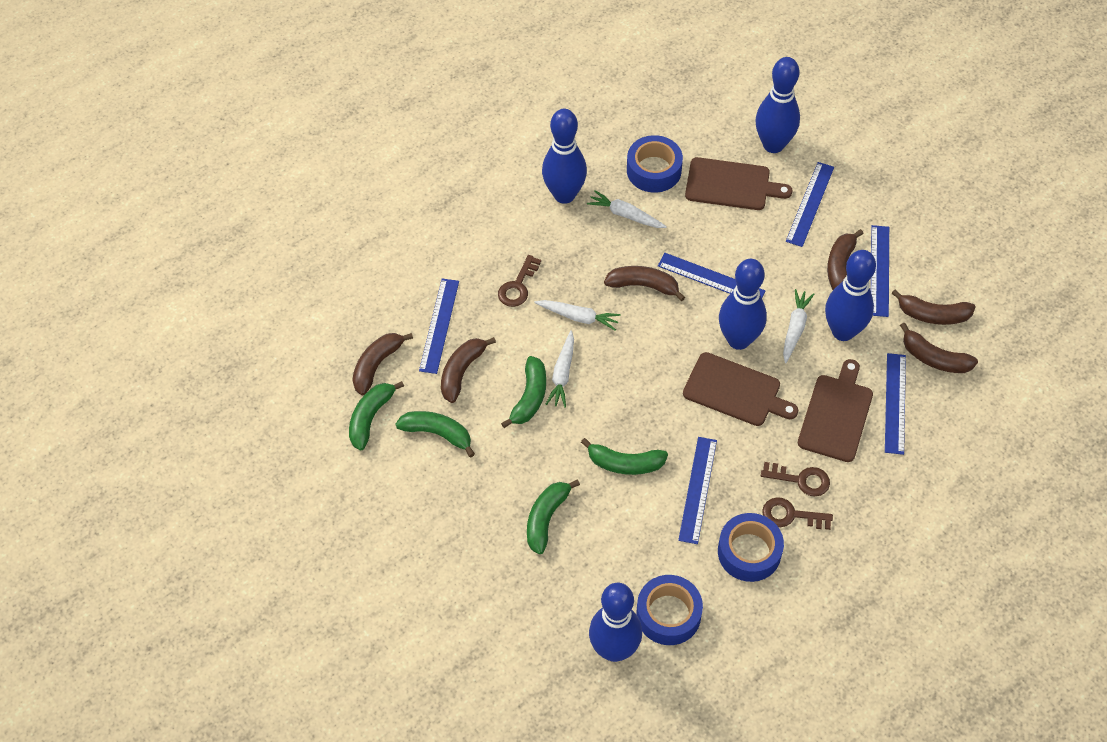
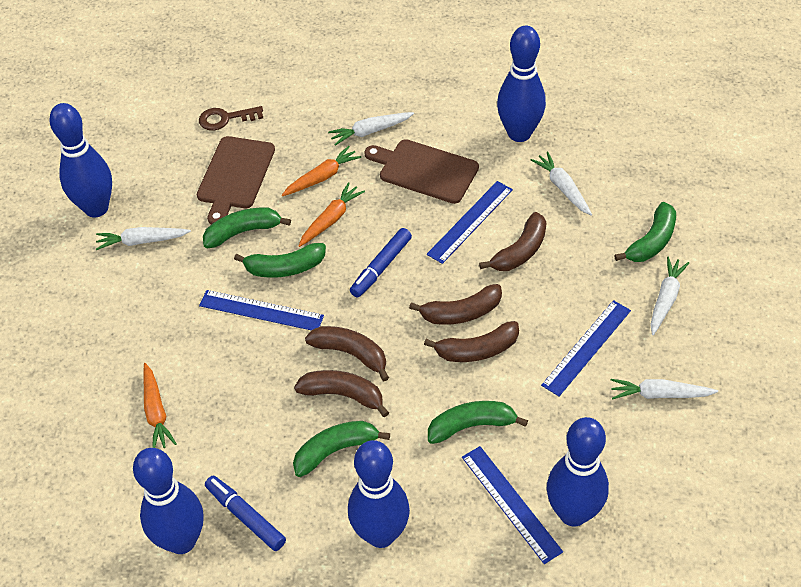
blue marker: none = 0 -> [205,476,286,551] [350,228,412,297] = 2
blue ruler: [419,279,459,374] [658,253,765,298] [678,437,717,544] [786,162,834,247] [871,225,889,317] [885,353,906,455] = 6 -> [199,290,324,330] [427,181,513,264] [462,446,563,564] [541,300,631,396] = 4
blue tape: [627,135,683,193] [636,575,703,645] [718,513,784,582] = 3 -> none = 0
brown banana: [353,333,413,395] [441,337,496,403] [604,266,685,301] [827,229,864,290] [892,289,976,325] [900,323,978,373] = 6 -> [294,370,389,417] [305,326,389,381] [409,284,502,325] [424,321,519,362] [479,212,547,271] = 5
brown cutting board: [683,352,798,426] [685,157,792,210] [798,359,873,462] = 3 -> [197,136,275,225] [364,139,479,204] = 2
brown key: [498,255,541,307] [761,462,830,497] [762,497,833,530] = 3 -> [199,106,263,131] = 1
orange carrot: none = 0 -> [143,363,177,448] [282,146,361,196] [299,182,365,247] = 3
white carrot: [534,300,621,331] [546,330,574,408] [587,190,667,228] [783,289,814,363] = 4 -> [96,227,191,250] [328,112,414,146] [531,152,592,216] [611,379,718,399] [650,256,689,335] = 5

